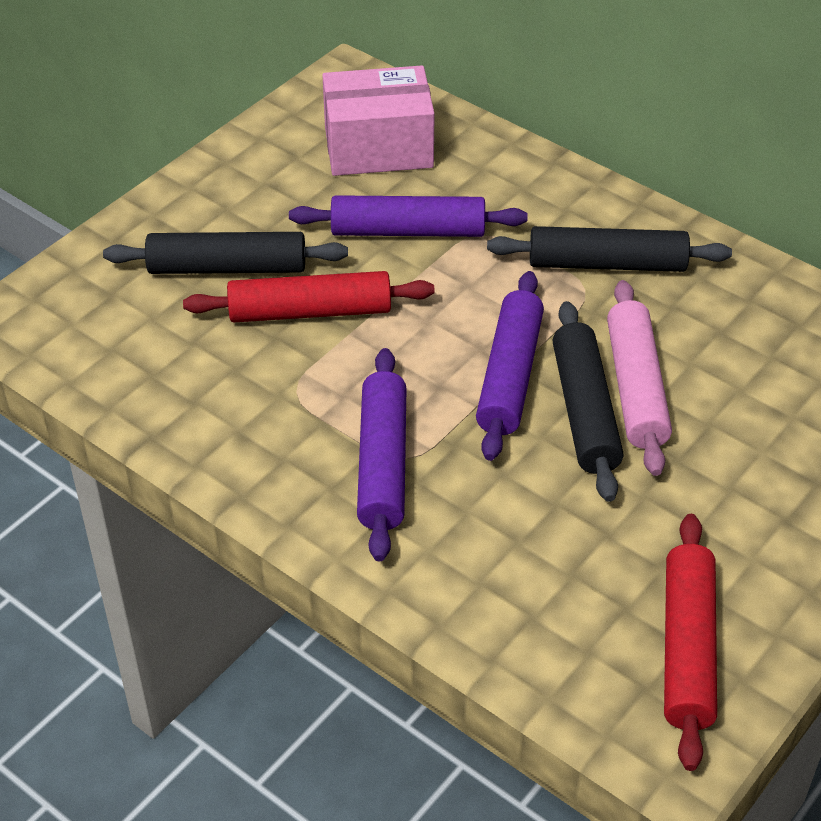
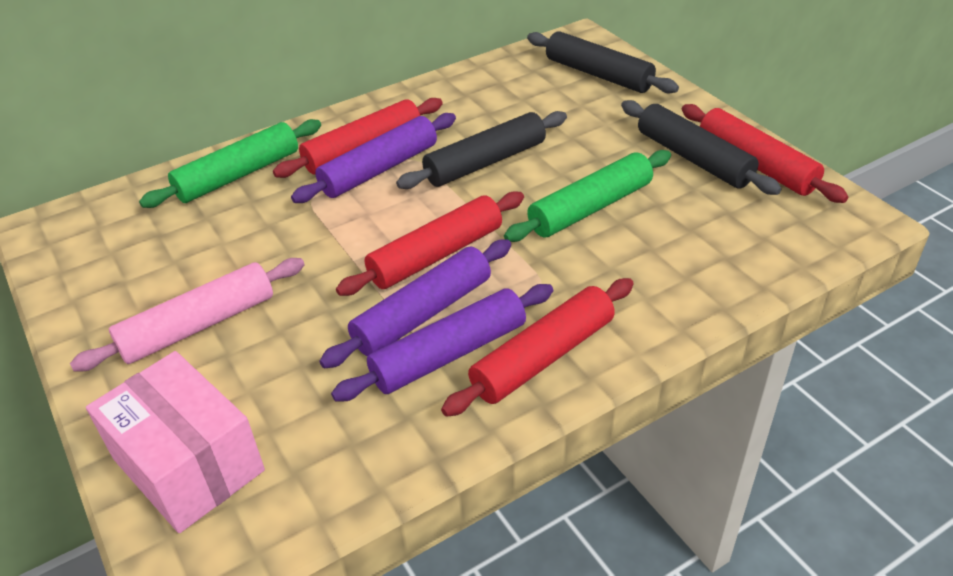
green rolling pin: none = 0 -> [139,119,321,208] [504,150,671,242] = 2
red rolling pin: [183,271,435,322] [664,514,717,771] = 2 -> [273,98,443,178] [336,191,524,296] [441,278,634,417] [682,104,848,203] = 4

